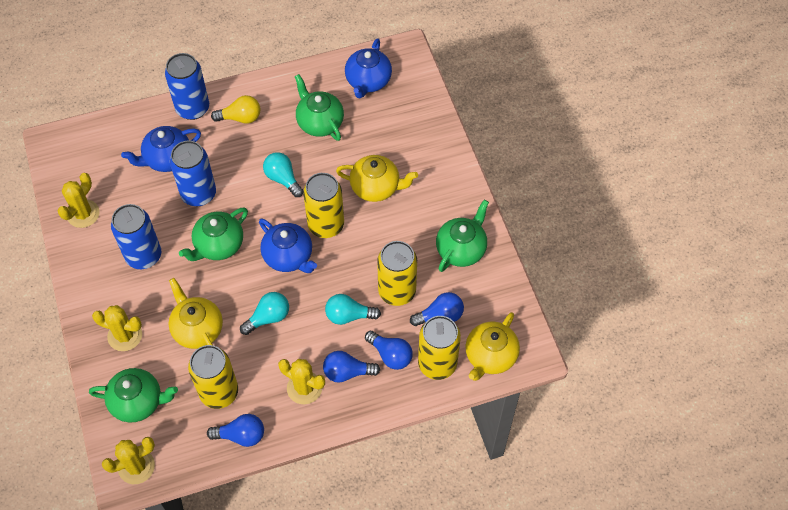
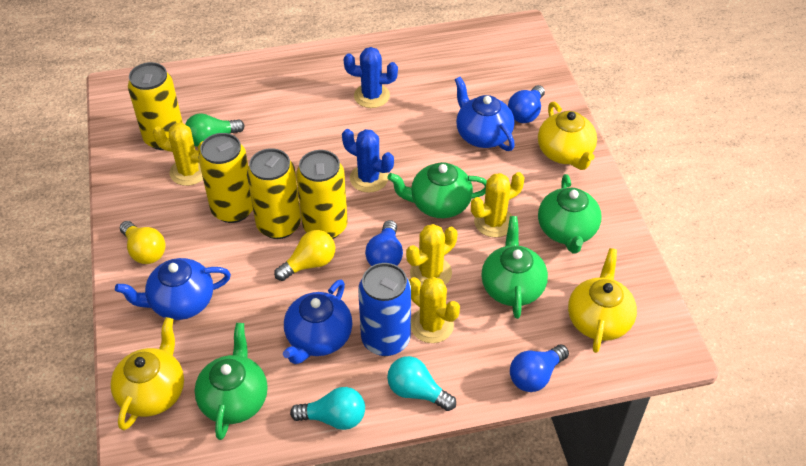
blue cactus: none = 0 -> [342,129,394,193] [344,47,398,108] = 2
blue can: [111,204,161,269] [165,53,209,120] [170,141,216,206] = 3 -> [358,263,411,356] = 1
blue light bulb: [207,414,264,447] [323,351,380,383] [365,331,413,370] [410,292,464,326] = 4 -> [365,220,403,266] [508,85,545,123] [510,344,569,392] = 3
green light bulb: none = 0 -> [185,113,244,147] = 1
turquoise light bulb: [240,292,289,335] [263,152,303,197] [325,294,381,325] = 3 -> [290,387,365,430] [387,356,456,411] = 2
yellow light bulb: [211,95,260,123] = 1 -> [120,221,166,264] [274,230,335,281] = 2

